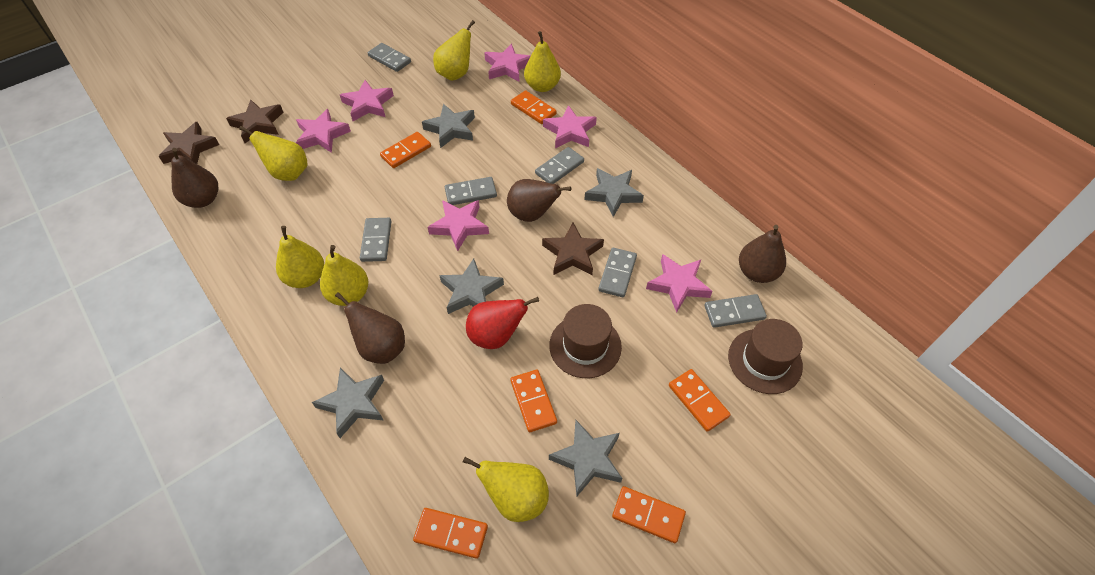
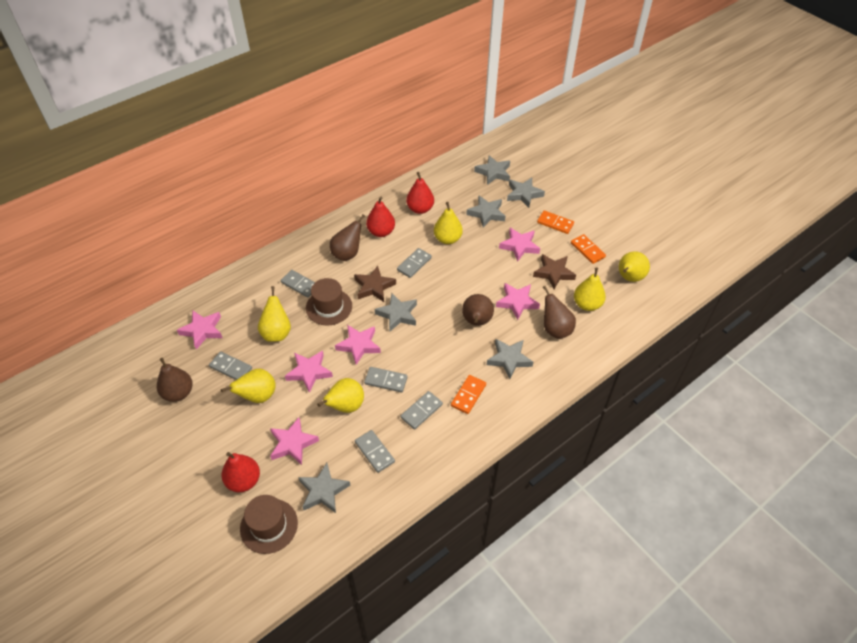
brown star: [159,122,219,164] [226,100,284,143] [542,223,604,275] = 3 -> [354,266,396,302] [533,254,576,289] = 2
grey star: [312,367,384,438] [422,104,475,148] [439,258,504,314] [549,420,622,496] [584,168,644,217] = 5 -> [298,463,350,513] [375,293,417,331] [466,195,506,227] [474,155,510,185] [487,339,533,379] [507,177,545,208] = 6
orange domino: [380,132,431,168] [413,508,488,559] [510,370,557,432] [511,90,557,124] [612,486,686,543] [669,369,731,432] = 6 -> [451,375,486,414] [537,211,574,234] [571,234,606,264] = 3
red pear: [466,297,539,349] = 1 -> [222,452,260,492] [366,197,395,237] [406,172,434,214] = 3

